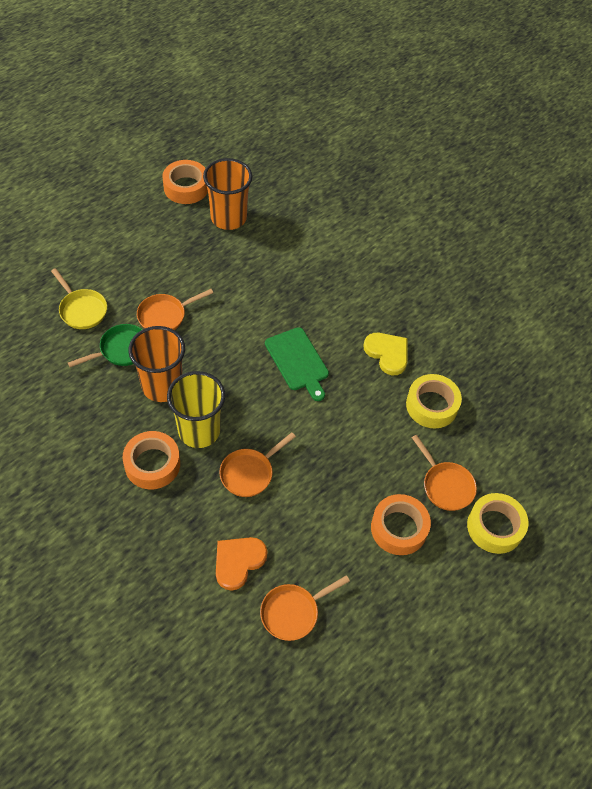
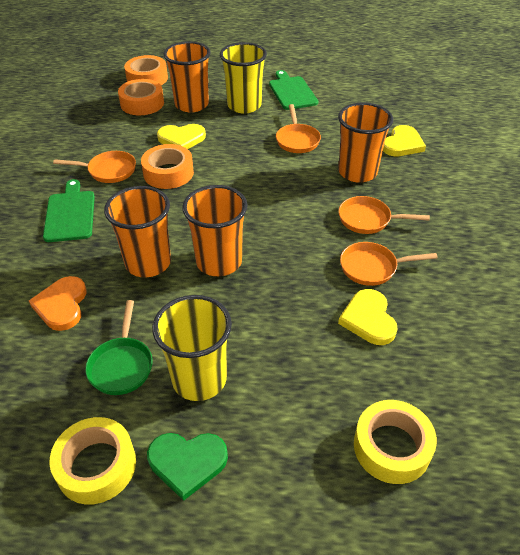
green cutting board: [265,327,329,401] = 1 -> [43,179,95,242] [269,70,318,110] = 2
green heart: none = 0 -> [147,433,228,501] = 1
orange cup: [129,326,185,402] [203,158,252,230] = 2 -> [104,186,171,277] [163,41,211,112] [182,185,248,276] [338,102,393,183] = 4
yellow cup: [167,371,225,448] = 1 -> [152,295,232,401] [220,42,267,113] = 2
yellow heart: [363,333,408,375] = 1 -> [157,124,206,149] [338,289,398,345] [383,125,426,156] = 3
yellow pan: [51,268,107,329] = 1 -> none = 0

